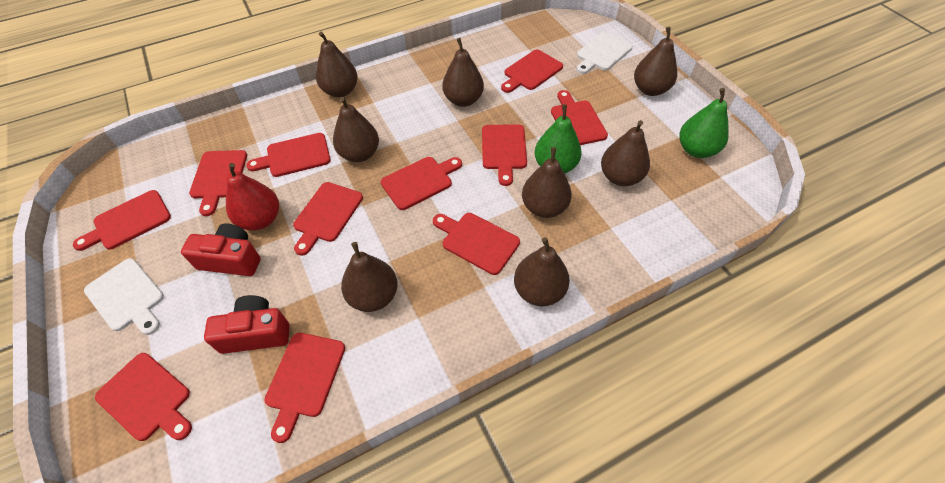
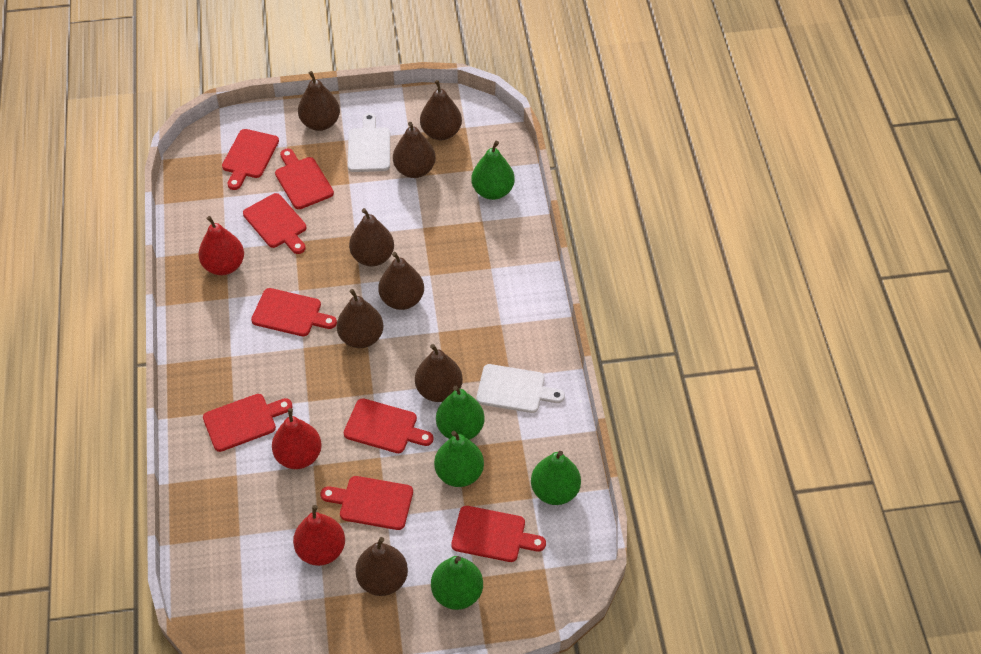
green pear: [534,104,581,174] [679,88,729,158] = 2 -> [431,556,483,610] [434,431,484,487] [436,386,485,440] [471,141,515,200] [531,451,581,505] = 5
red camera: [181,223,261,276] [204,295,289,354] = 2 -> none = 0
red cutting board: [73,190,171,251] [95,353,192,441] [189,150,247,216] [246,133,331,177] [264,333,345,443] [293,182,363,256] [381,157,462,210] [433,213,520,275] [482,124,527,186] [501,50,563,93] [551,90,608,145] = 11 -> [203,394,293,452] [222,129,279,190] [243,193,306,254] [251,288,337,336] [275,149,334,209] [320,476,413,530] [344,398,433,453] [451,506,546,562] = 8
red pear: [226,163,279,230] = 1 -> [198,216,244,275] [272,408,322,469] [293,505,345,566] = 3

